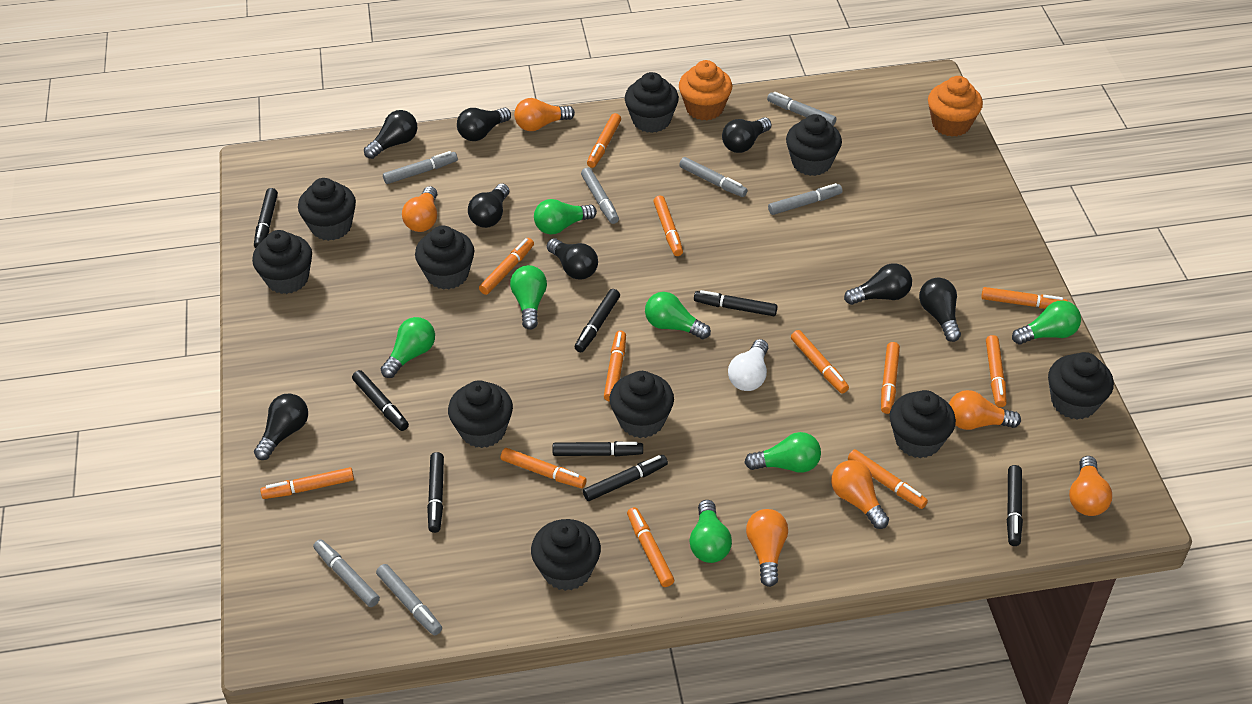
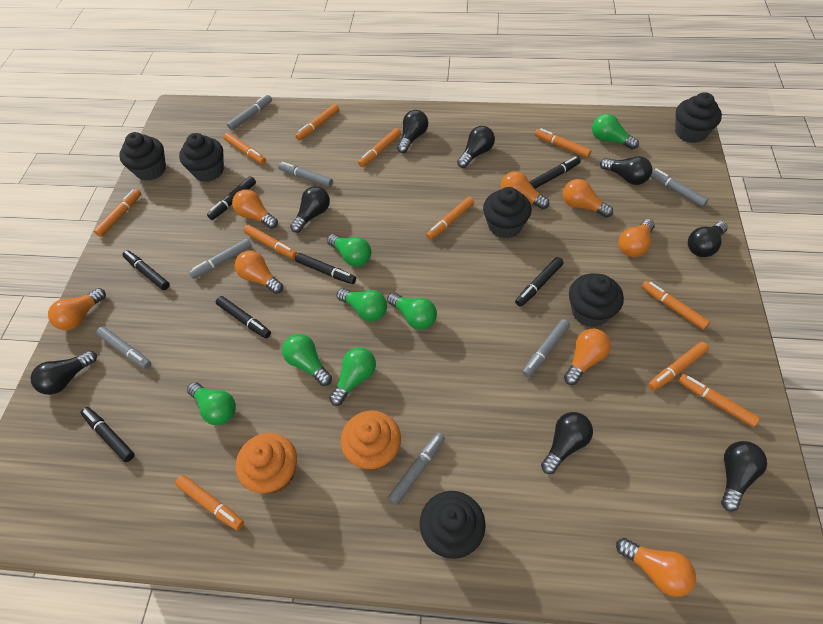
black cupcake: [252,230,312,294] [298,178,356,241] [415,226,474,290] [448,380,513,448] [531,519,601,591] [609,371,674,438] [625,72,679,133] [786,114,842,176] [890,390,956,458] [1048,352,1114,420] = 10 -> [119,132,166,181] [179,133,224,182] [419,491,486,559] [483,187,532,238] [569,273,624,327] [675,92,722,143] = 6
black marker: [254,188,278,248] [352,370,409,431] [427,452,444,533] [553,441,643,456] [575,289,620,352] [583,455,668,501] [694,290,777,316] [1007,465,1023,546] = 8 -> [81,407,135,462] [122,250,170,290] [207,176,256,220] [216,296,271,338] [295,253,356,284] [515,257,564,307] [529,156,581,189] = 7
orange light bulb: [402,186,437,232] [514,98,575,131] [746,509,788,587] [831,460,889,529] [949,390,1021,430] [1069,456,1112,516] = 6 -> [48,288,106,330] [232,190,278,229] [235,251,283,294] [501,171,549,209] [563,179,613,218] [564,329,611,385] [616,538,696,597] [619,219,655,257] = 8
orange marker: [260,467,354,499] [479,238,534,295] [501,448,587,488] [587,113,621,168] [604,331,626,402] [627,507,674,587] [653,196,683,256] [791,330,849,394] [848,449,928,509] [881,342,900,414] [981,287,1068,309] [986,335,1007,407] = 12 -> [94,189,141,237] [175,475,244,530] [224,133,266,164] [243,225,297,259] [295,104,339,141] [358,128,401,167] [426,197,474,240] [535,128,591,158] [642,280,710,330] [648,342,709,391] [678,374,760,427] = 11
white light bulb: [728,339,768,391] = 1 -> none = 0

